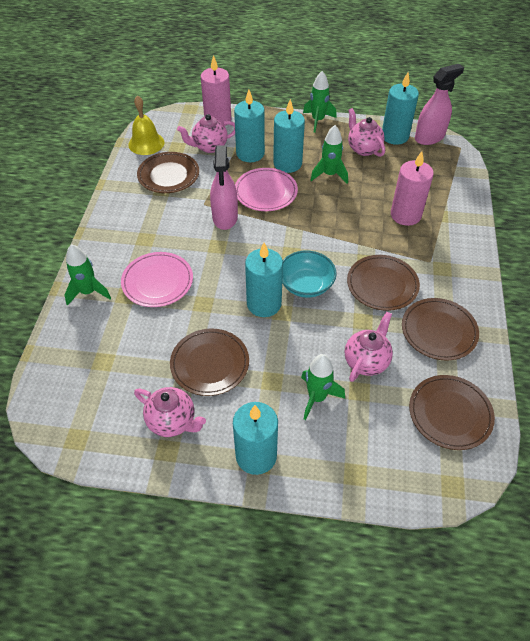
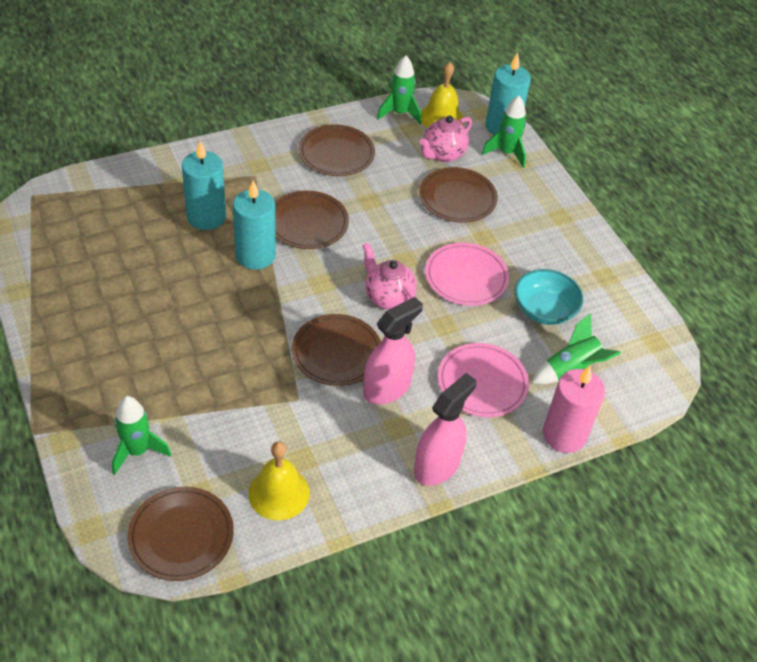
pink candle: [201,55,231,126] [391,151,434,226] = 2 -> [543,366,605,453] = 1
pink teapot: [134,387,206,437] [177,114,235,153] [345,312,393,382] [348,108,385,157] = 4 -> [362,243,417,310] [419,115,472,162] = 2
turquoise candle: [233,402,278,475] [234,90,265,162] [245,243,283,317] [273,99,305,173] [382,72,419,145] = 5 -> [182,141,226,230] [233,180,276,270] [486,53,531,135] = 3
yellow bell: [128,95,164,155] = 1 -> [248,441,310,520] [421,62,464,128] = 2

